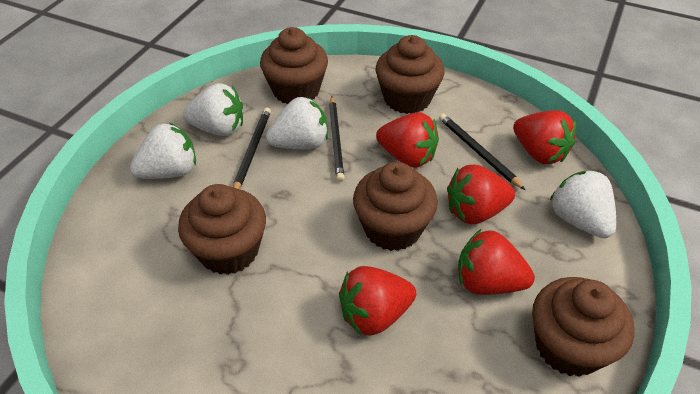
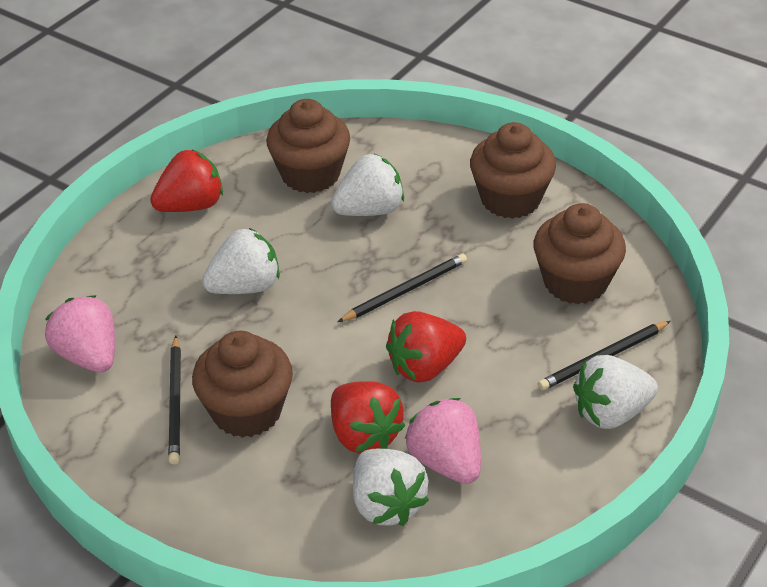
brown cupcake: [178,184,266,275] [260,27,328,104] [353,162,438,251] [375,35,445,114] [532,277,635,377] = 5 -> [192,330,293,438] [266,99,350,193] [470,122,556,219] [534,203,626,304] = 4
pink strawberry: none = 0 -> [45,295,115,373] [405,398,481,484] = 2
red strawberry: [339,266,416,336] [376,112,439,168] [447,165,515,224] [458,229,535,295] [513,110,576,164] = 5 -> [150,149,223,212] [331,381,406,454] [386,311,466,383] = 3

